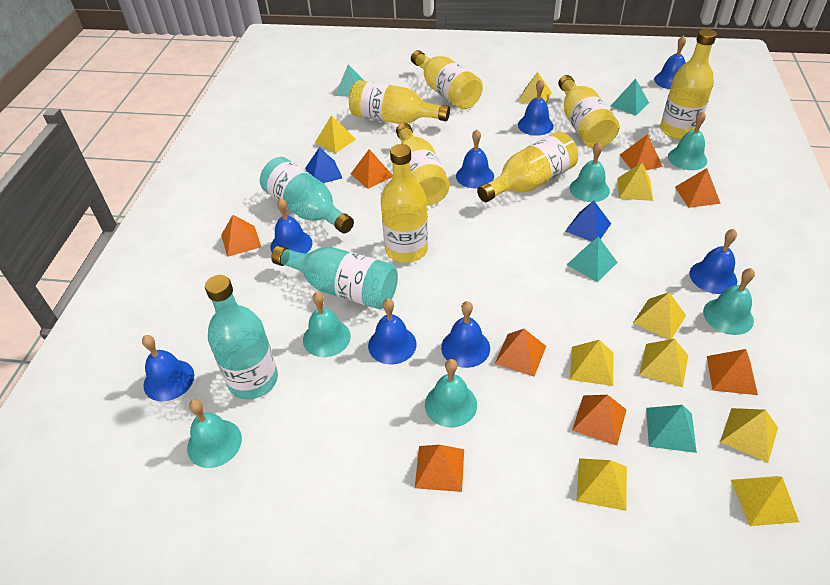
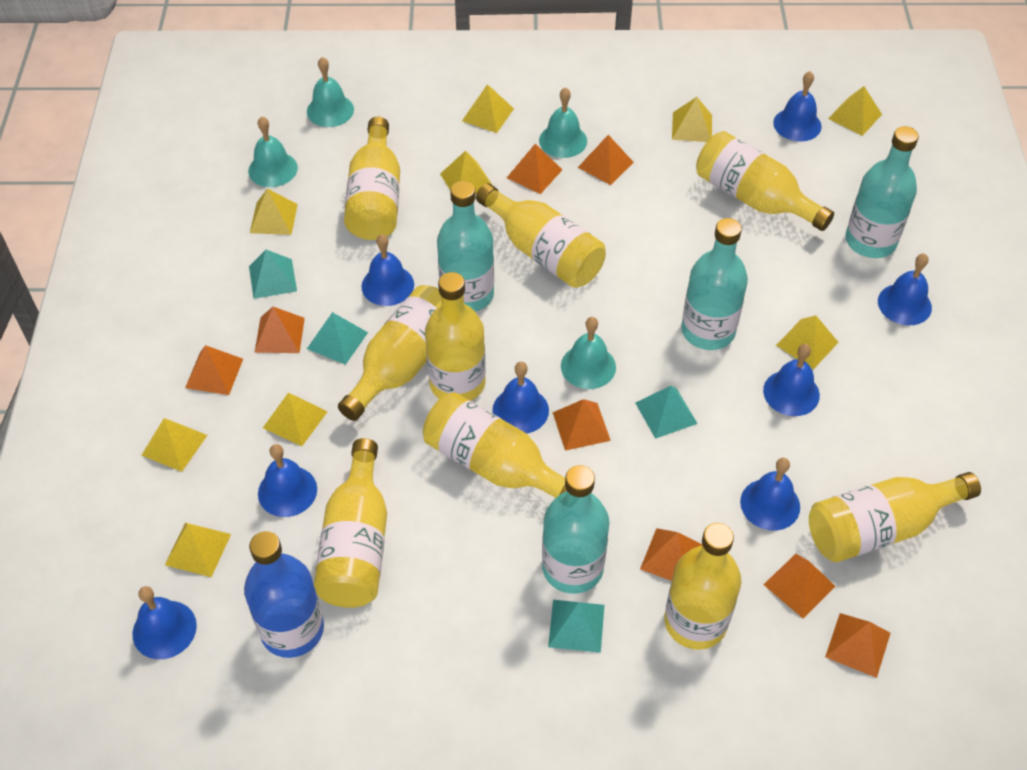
blue bottle: none = 0 -> [244,531,324,658] = 1
blue pyramid: [305,147,342,183] [565,201,611,242] = 2 -> none = 0
turquoise bell: [187,399,242,468] [303,292,351,357] [425,359,477,427] [570,142,610,202] [668,111,707,170] [703,268,755,335] = 6 -> [248,117,298,187] [307,57,354,127] [539,87,587,158] [561,317,616,389] = 4
turquoise bottle: [205,275,278,399] [260,157,354,233] [271,246,398,309] = 3 -> [437,181,494,312] [542,465,609,594] [681,218,748,350] [845,126,919,258] = 4
yellow bottle: [349,80,450,124] [381,144,428,263] [396,123,450,205] [411,50,483,109] [477,132,578,202] [558,75,619,148] [660,29,717,140] = 7 -> [314,438,387,608] [338,285,441,421] [344,117,400,240] [423,392,567,498] [425,272,486,401] [476,183,606,288] [664,523,741,650] [696,131,834,231] [809,472,981,562] = 9

